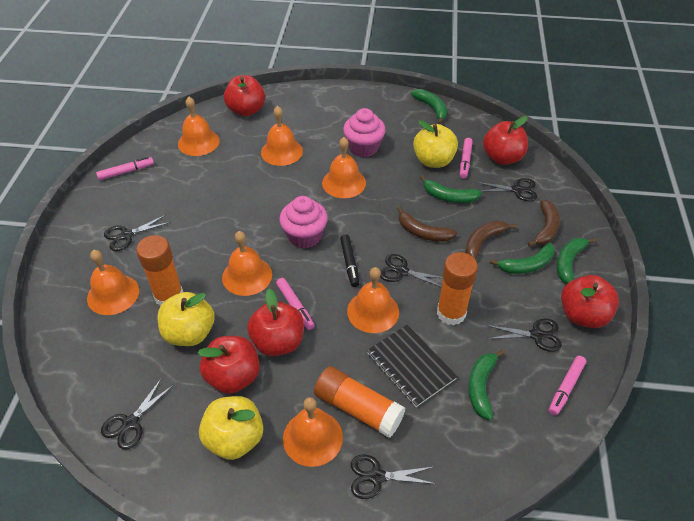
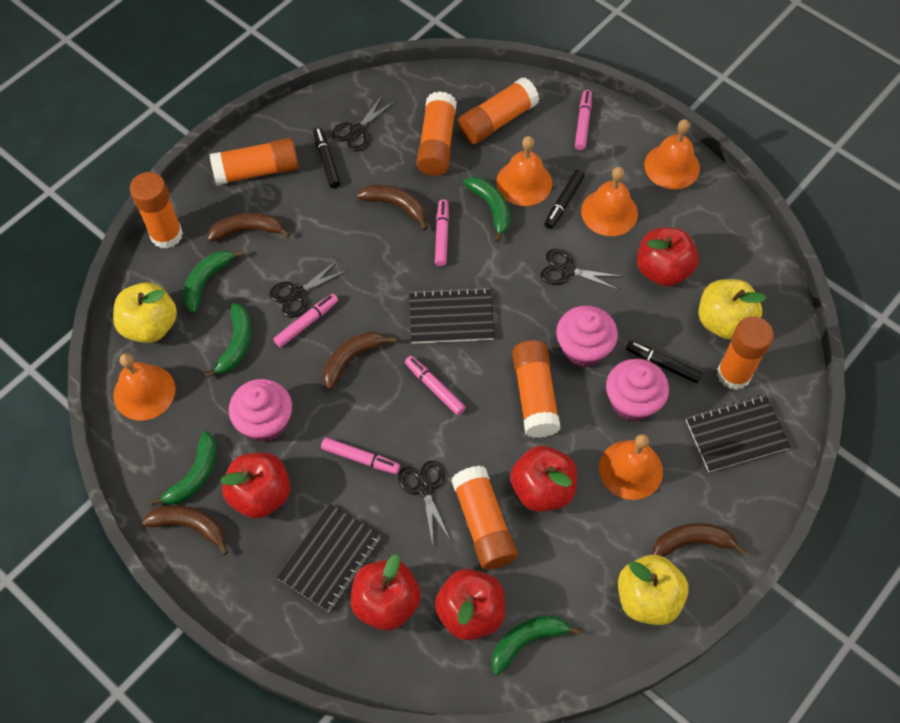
black marker: [340,234,359,287] = 1 -> [313,127,340,188] [544,170,585,229] [626,341,702,383] = 3
black notebook: [367,325,458,407] = 1 -> [277,504,381,612] [409,287,495,344] [686,395,790,472] = 3
black scissors: [101,378,174,450] [104,215,171,251] [351,455,436,499] [380,254,443,287] [476,178,537,201] [486,318,562,352] = 6 -> [269,260,348,318] [332,95,395,152] [398,460,451,545] [540,249,620,290] = 4
brown banana: [397,206,457,242] [465,221,517,260] [527,200,560,247] = 3 -> [142,505,228,555] [207,212,291,242] [323,331,396,390] [357,184,428,231] [652,523,747,557] = 5
orange bell: [87,250,139,315] [178,97,220,156] [222,231,272,296] [261,106,303,166] [283,397,343,467] [322,137,366,198] [347,267,399,333] = 7 -> [113,353,175,421] [496,136,552,206] [581,167,638,236] [599,434,663,500] [644,119,700,189] = 5
orange glue stick: [136,235,183,306] [314,366,405,438] [437,252,478,326] = 3 -> [130,172,183,249] [209,138,299,185] [416,91,457,176] [451,466,518,570] [458,77,539,144] [512,340,560,438] [717,316,774,390] = 7
pink cupcake: [279,196,328,248] [343,108,386,157] = 2 -> [229,379,292,442] [556,305,618,367] [606,359,669,421] = 3
pink marker: [96,157,154,180] [276,278,315,330] [460,138,473,178] [549,356,586,416] = 4 -> [273,294,338,348] [321,437,400,474] [405,356,466,415] [435,199,449,266] [575,90,592,150] = 5

